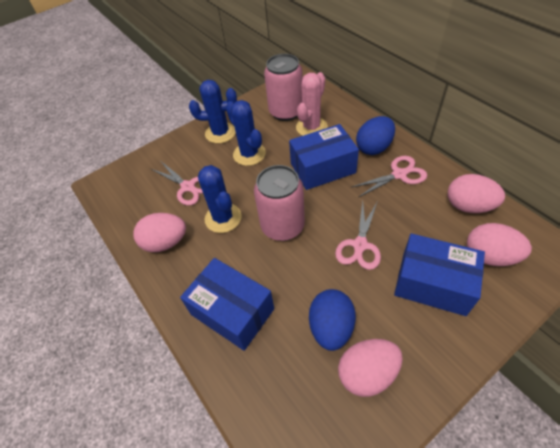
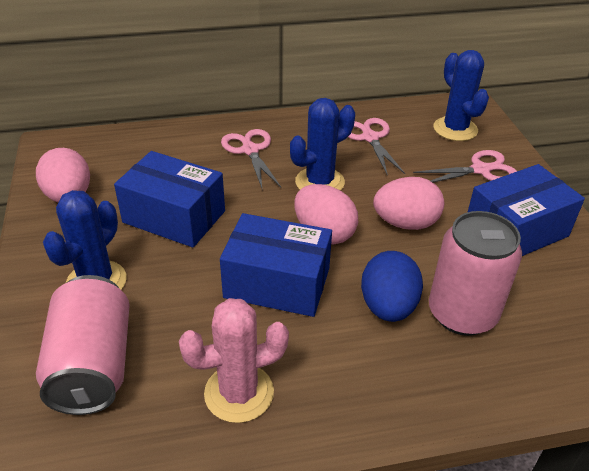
blue egg: [309,289,356,351] [356,116,395,155] = 2 -> [361,251,423,322] = 1
pink egg: [133,213,186,252] [338,339,403,397] [448,174,505,213] [467,223,532,266] = 4 -> [36,148,90,203] [294,184,358,245] [373,177,444,230] = 3

